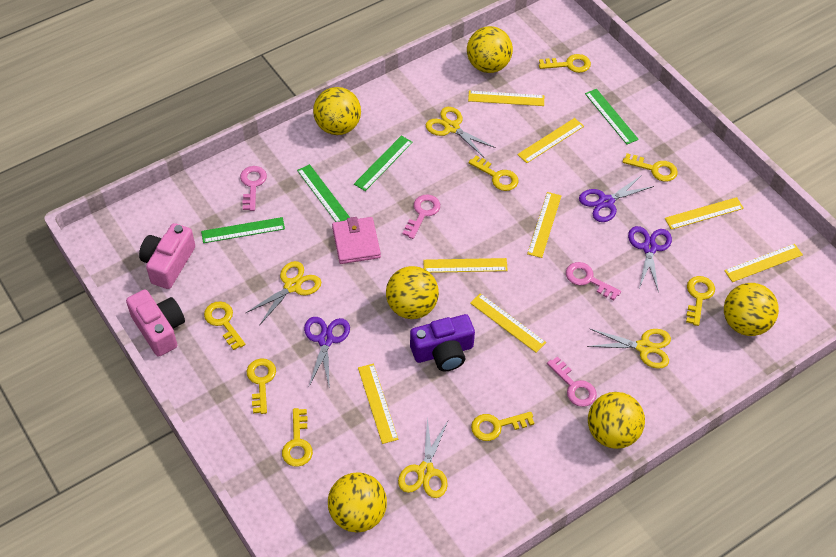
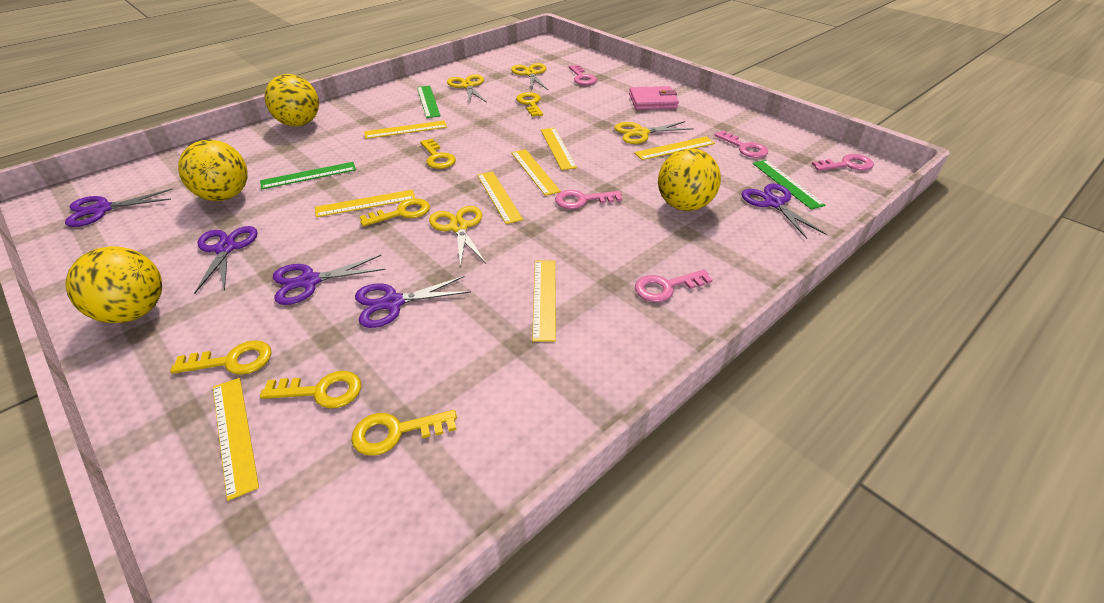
green ruler: [201,217,285,243] [297,164,350,222] [354,136,413,191] [585,89,639,144] = 4 -> [260,162,356,189] [417,86,441,118] [752,160,826,209] = 3
pink camera: [126,289,185,357] [139,223,195,289] = 2 -> none = 0
pink key: [240,166,267,211] [402,195,440,239] [547,356,597,407] [566,262,621,300] = 4 -> [555,190,622,209] [569,65,597,85] [635,269,713,302] [715,130,768,158] [812,154,874,171] = 5
purple camera: [410,314,475,371] = 1 -> none = 0
purple scissors: [304,317,350,389] [579,174,654,222] [628,226,672,293] = 3 -> [65,189,173,227] [194,226,258,294] [273,255,386,305] [355,276,471,328] [742,184,827,239] = 5
yellow ball: [313,87,361,135] [328,472,387,532] [386,266,439,319] [467,26,513,73] [588,392,645,449] [724,283,779,336] = 6 -> [66,246,162,323] [178,140,248,201] [265,74,319,126] [658,148,721,211] = 4
yellow key: [204,301,245,350] [247,358,276,414] [282,408,313,467] [469,155,519,191] [471,412,534,441] [539,54,591,73] [622,153,678,182] [686,276,715,326] = 8 -> [170,340,271,375] [260,371,361,408] [351,410,457,456] [360,198,430,227] [420,139,456,169] [516,92,543,117] = 6

